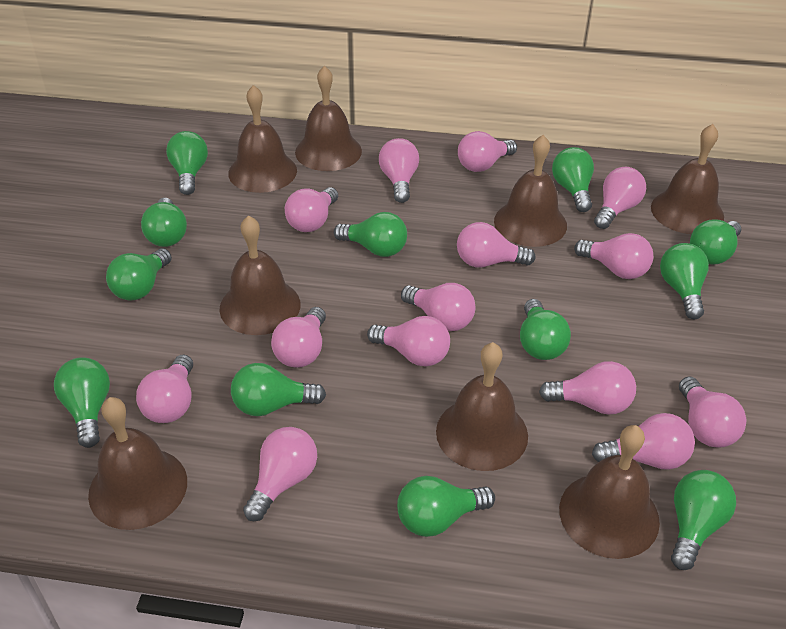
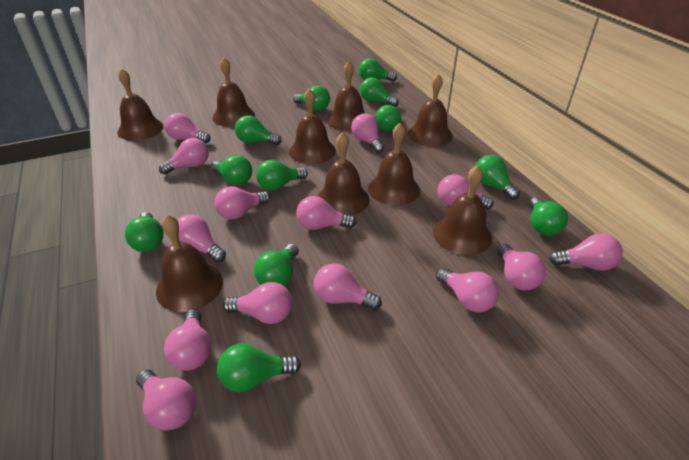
brown bell: [88,397,187,530] [219,215,301,335] [228,85,297,193] [295,66,362,171] [436,342,528,471] [494,135,567,247] [559,425,660,559] [651,124,724,234] = 8 -> [118,68,164,141] [156,215,223,312] [212,57,255,127] [289,88,336,164] [317,132,370,216] [327,61,365,131] [368,123,420,206] [408,73,453,147] [433,165,492,255] = 9

